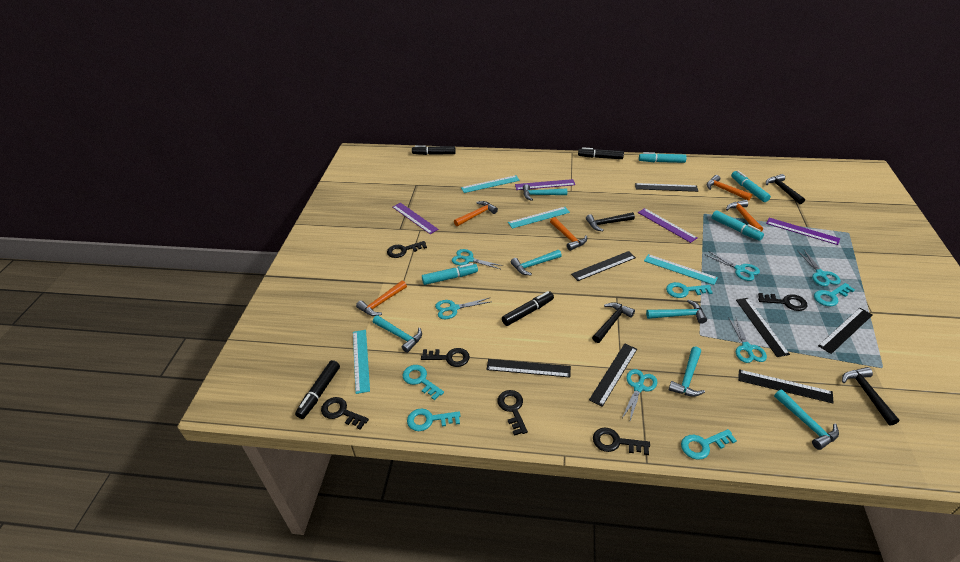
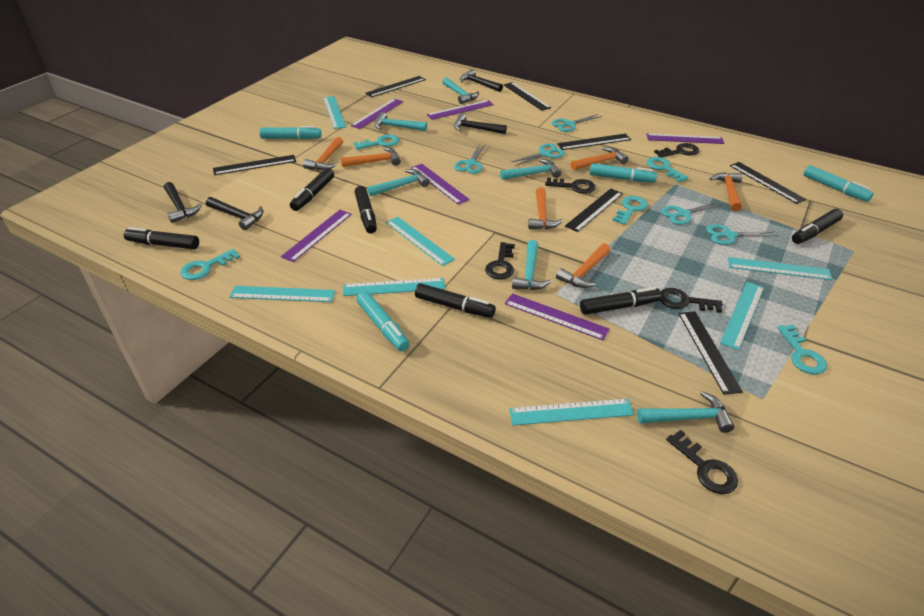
black key: [321,397,369,430] [387,241,427,258] [421,348,470,367] [498,390,528,436] [593,428,650,455] [758,293,807,311] = 6 -> [485,242,515,280] [545,177,596,194] [654,143,699,157] [660,288,723,313] [666,430,738,494] = 5
black marker: [295,360,340,419] [412,145,456,155] [502,291,554,326] [578,147,624,159] = 4 -> [124,227,199,249] [290,168,334,211] [355,186,377,233] [415,283,496,318] [580,287,662,315] [792,209,843,244] = 6
orange hammer: [356,280,407,316] [454,201,498,226] [550,217,587,251] [707,175,752,201] [726,200,763,232] = 5 -> [303,137,343,170] [341,147,401,167] [528,187,563,229] [556,243,610,288] [571,147,628,170] [710,172,743,212] = 6
purple ruler: [393,203,439,234] [515,179,575,190] [638,208,697,243] [766,218,840,245] = 4 -> [281,210,352,262] [350,99,403,129] [411,164,470,204] [427,100,494,120] [505,293,609,340] [647,133,724,144] = 6
turquoise ruler: [353,330,370,394] [461,175,520,193] [508,207,570,229] [644,254,718,285] = 4 -> [230,286,335,302] [323,96,346,129] [343,278,445,296] [386,217,455,266] [509,399,634,425] [720,282,764,350] [728,257,833,280] = 7
turquoise scissors: [435,298,490,319] [452,249,503,269] [621,369,657,420] [706,251,760,281] [728,316,767,363] [798,250,841,286] = 6 -> [454,143,486,174] [512,143,565,166] [552,114,602,132] [661,201,722,225] [706,224,779,245] = 5

